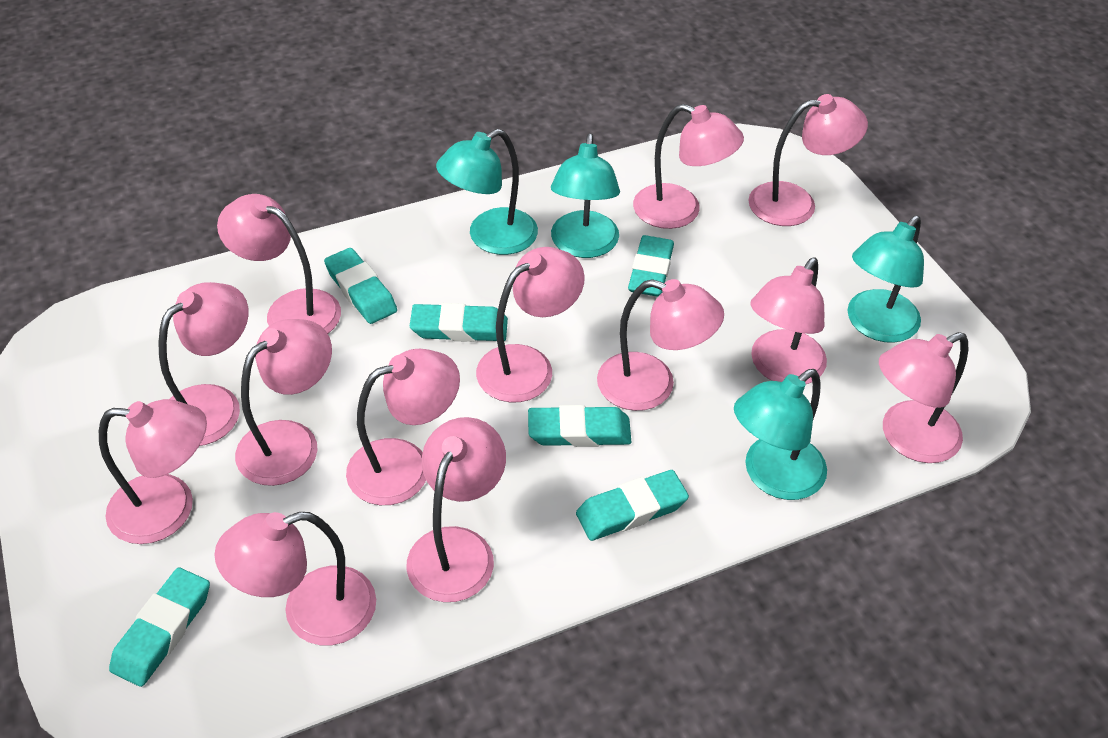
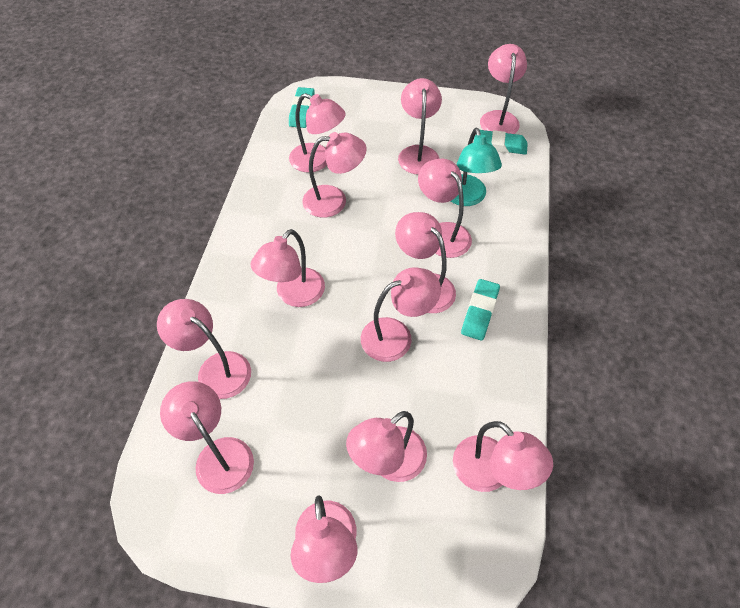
turquoise eraser: [109,568,210,687] [324,248,397,324] [410,303,508,342] [528,405,631,447] [576,470,689,541] [628,235,674,297] = 6 -> [289,87,315,128] [461,279,500,341] [480,130,528,155] = 3
turquoise lamp: [436,129,538,255] [551,133,620,258] [734,369,827,500] [847,216,924,343] = 4 -> [451,128,502,206] = 1

